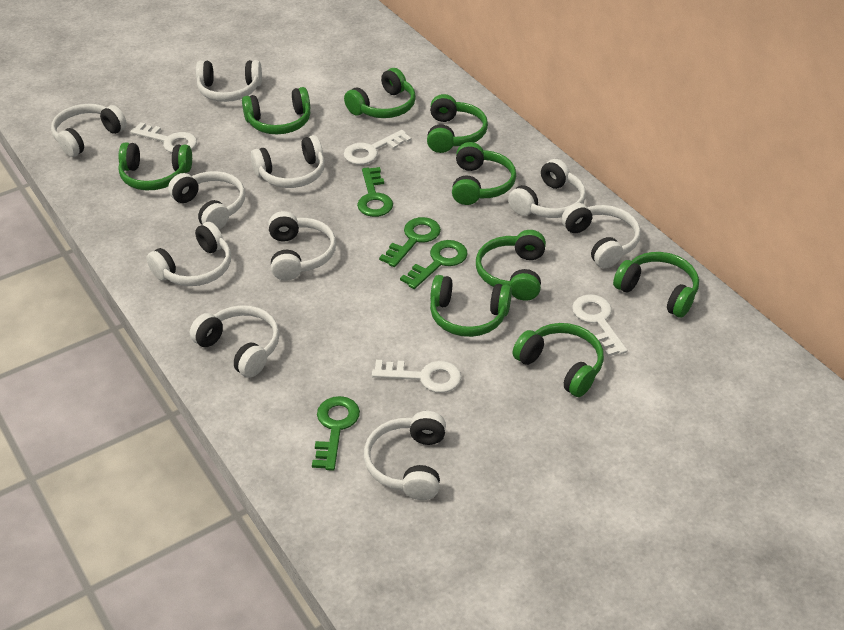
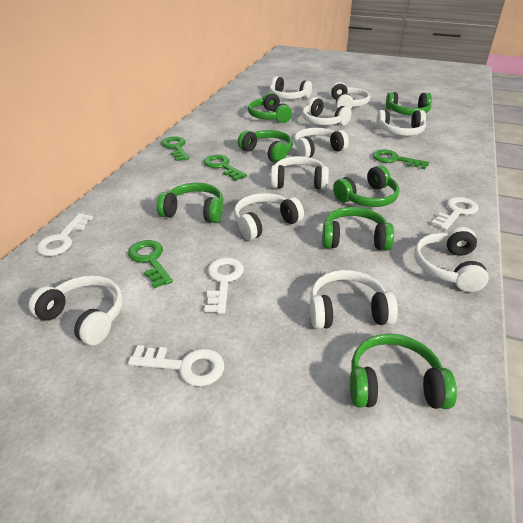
green headphones: [118,143,192,191] [242,87,310,134] [344,68,416,118] [427,94,488,153] [430,275,512,337] [452,142,516,205] [476,230,546,301] [513,323,604,397] [613,252,699,318] = 9 -> [157,183,223,223] [238,130,293,163] [248,92,292,123] [322,207,394,250] [333,165,400,207] [350,334,457,409] [386,92,432,115] = 7

